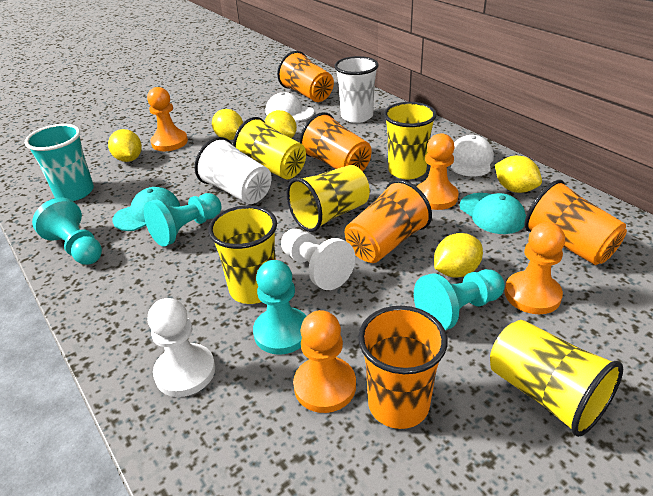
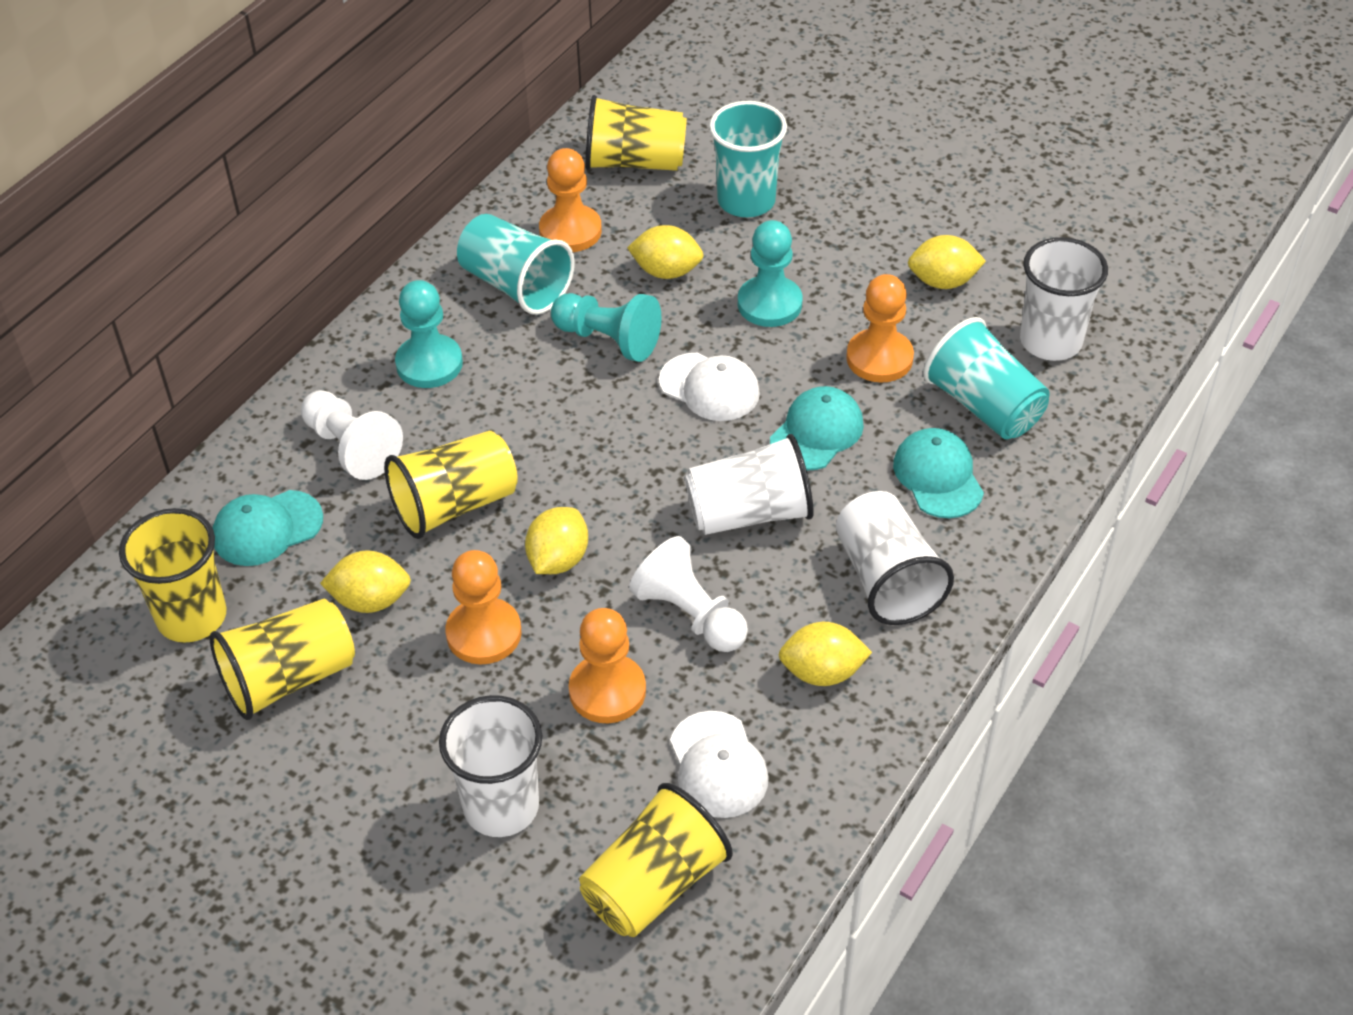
orange cup: [277,51,334,102] [299,112,372,171] [345,180,432,263] [358,306,448,429] [524,180,627,265] = 5 -> none = 0
turquoise cap: [112,187,180,231] [459,193,526,234] = 2 -> [213,490,323,566] [770,386,864,470] [893,428,984,518] = 3
turquoise cup: [25,124,94,201] = 1 -> [457,214,575,315] [709,101,787,217] [923,317,1050,439] = 3
turquoise pawn: [32,197,102,265] [144,193,221,247] [253,260,307,355] [414,269,505,330] = 4 -> [395,280,463,388] [551,293,662,362] [738,220,803,327] = 3
white cup: [195,137,272,204] [334,56,379,123] = 2 -> [439,695,542,837] [685,434,814,535] [836,491,954,625] [1020,237,1108,361] = 4

